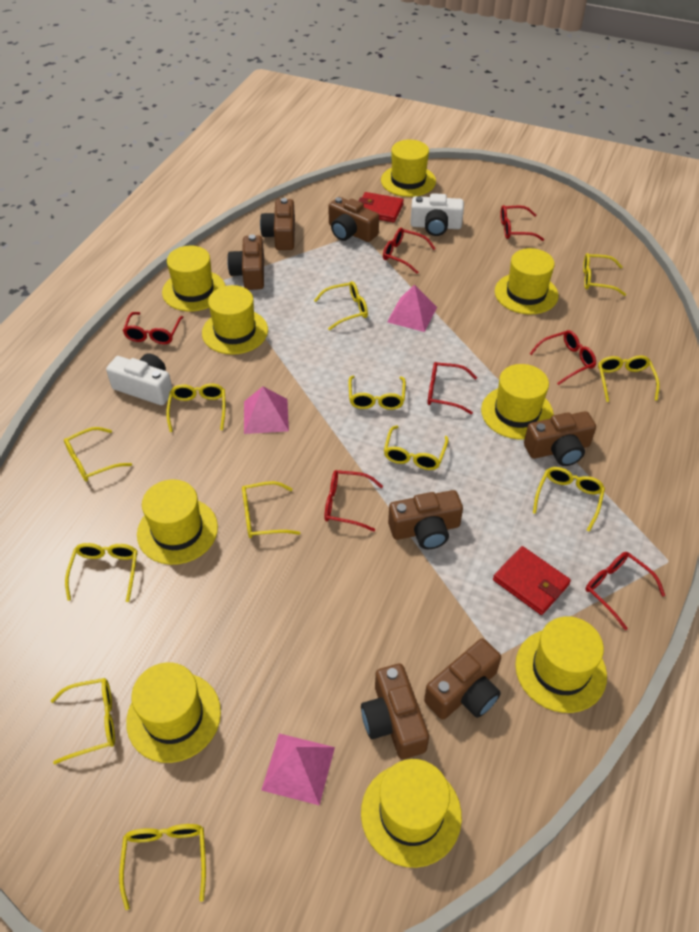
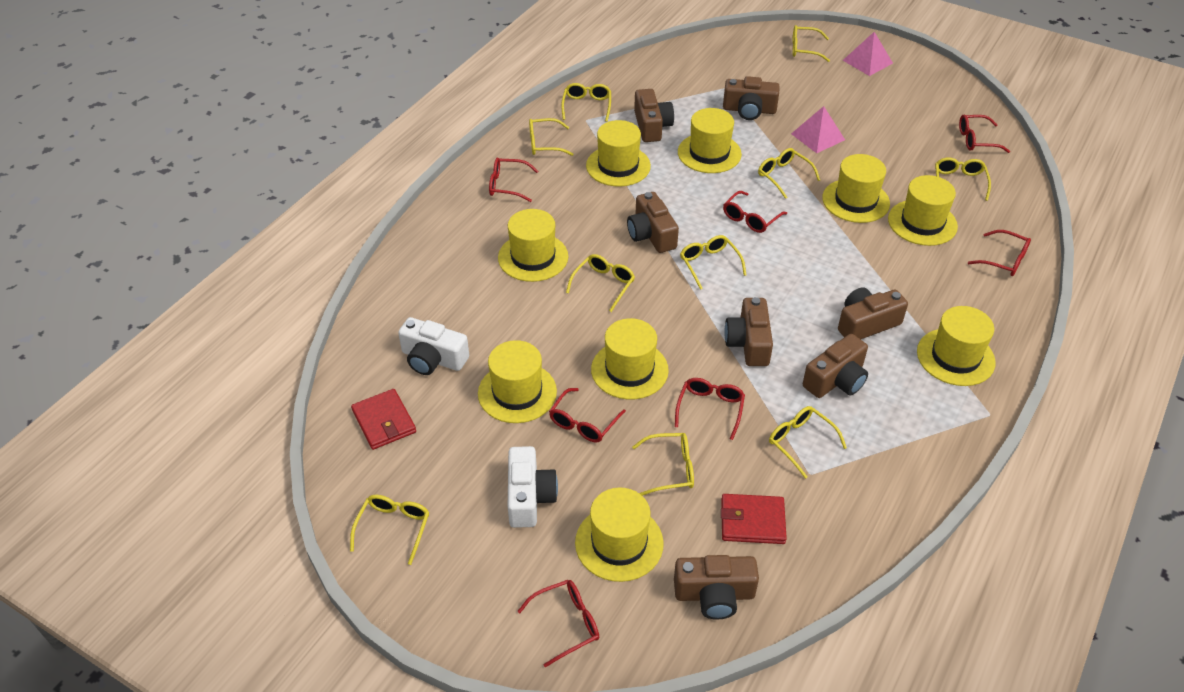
pink pyramid: [244,386,289,434] [262,733,335,806] [387,284,437,332] = 3 -> [791,106,845,153] [843,32,893,76] = 2
yellow glasses: [51,678,115,764] [64,427,132,482] [65,543,138,602] [119,824,206,910] [166,383,226,432] [242,481,300,538] [314,281,368,330] [349,376,406,410] [384,425,449,470] [533,467,605,532] [583,253,626,296] [598,355,660,402] = 12 -> [350,495,429,565] [529,118,573,156] [561,83,611,122] [566,254,635,312] [632,433,694,496] [680,235,746,290] [758,148,820,199] [769,406,847,479] [792,25,830,62] [935,157,991,201] = 10

